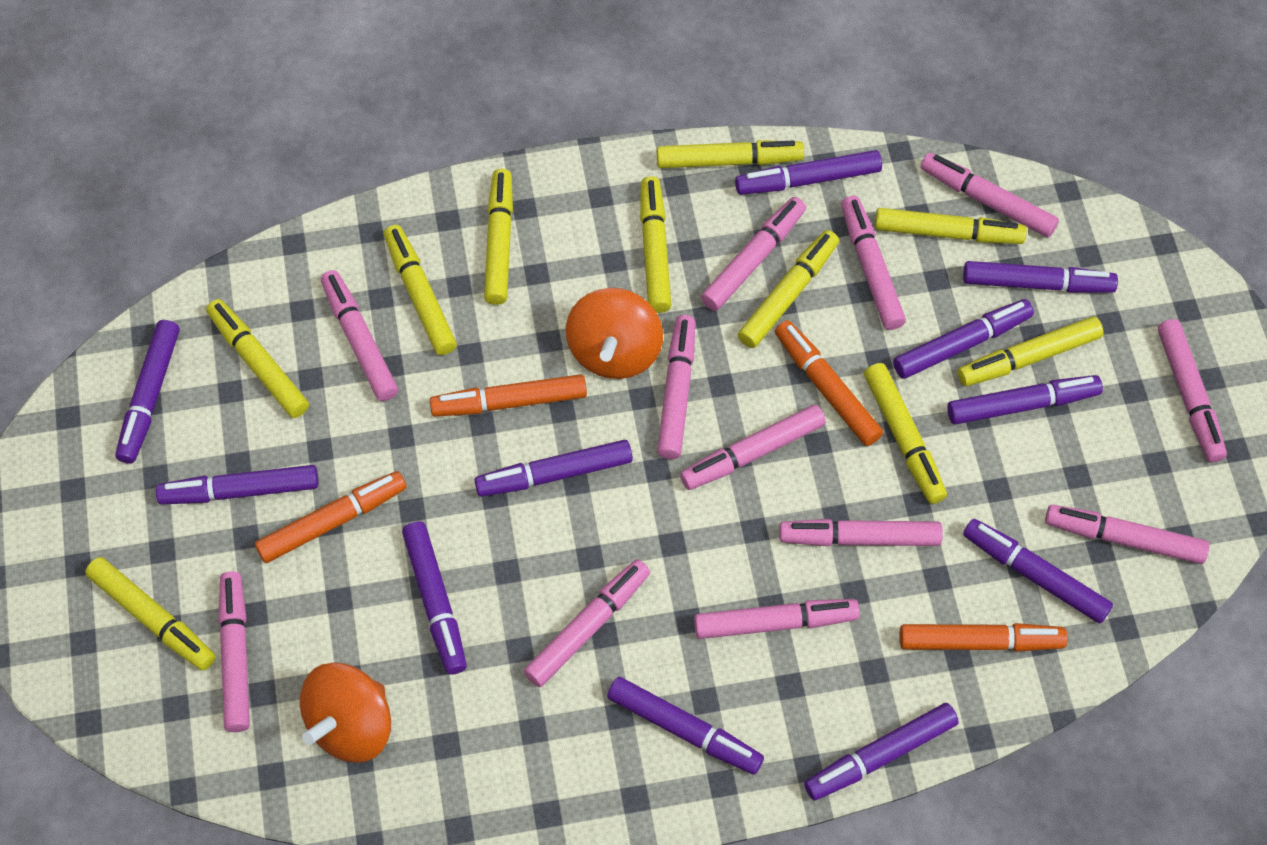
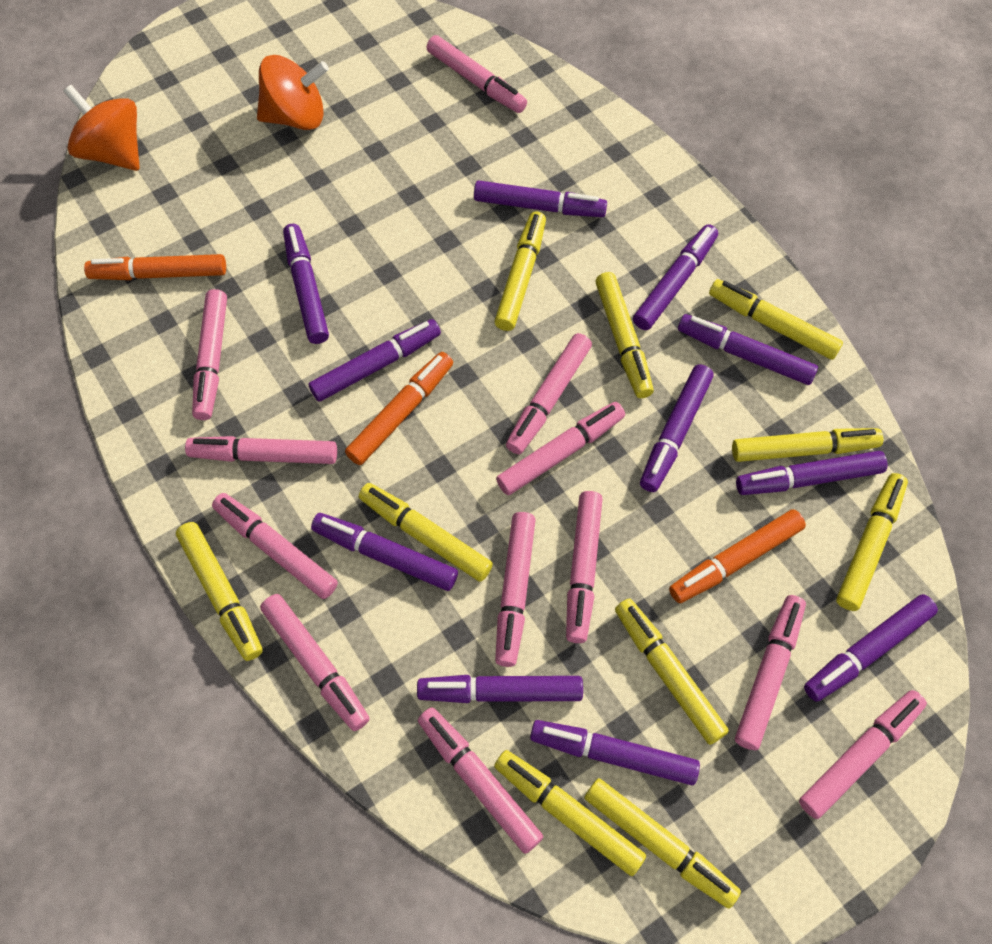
orange marker: [255,471,406,563] [430,374,587,417] [775,320,883,446] [899,623,1068,652] = 4 -> [84,254,226,280] [345,352,453,465] [669,509,806,603] = 3

